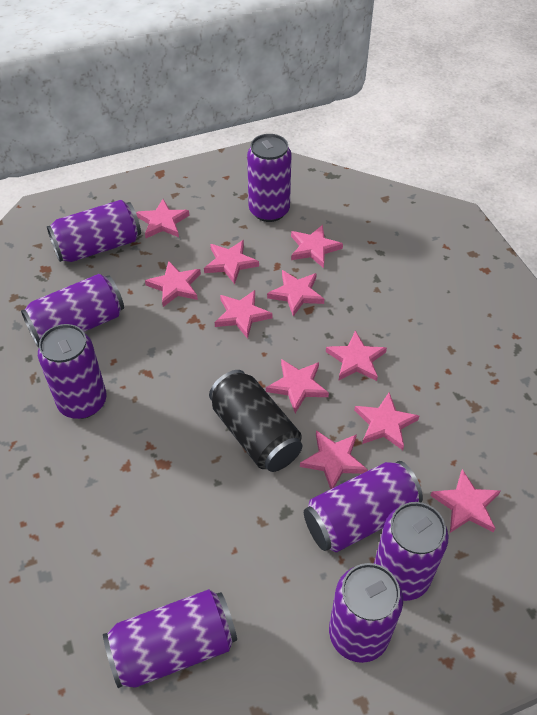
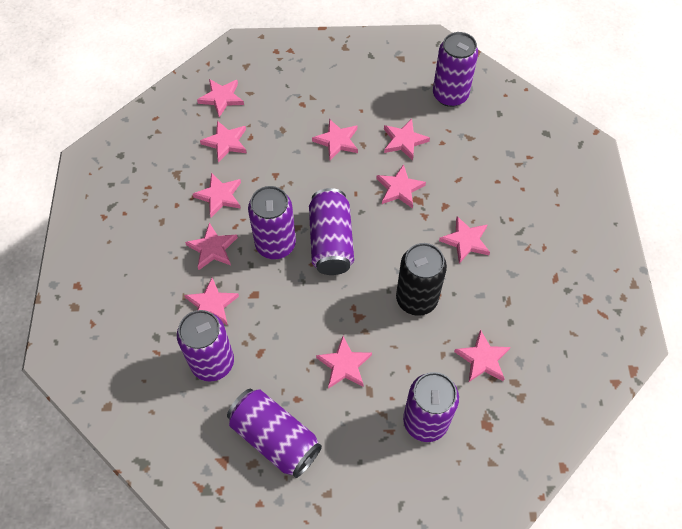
purple can: [21,274,124,348] [38,324,107,419] [47,200,141,262] [103,589,237,688] [247,134,292,222] [304,461,423,552] [329,563,403,663] [374,502,448,601] = 8 -> [177,310,234,382] [227,389,322,478] [248,186,296,259] [309,188,354,275] [403,372,459,442] [433,32,478,107] = 6

